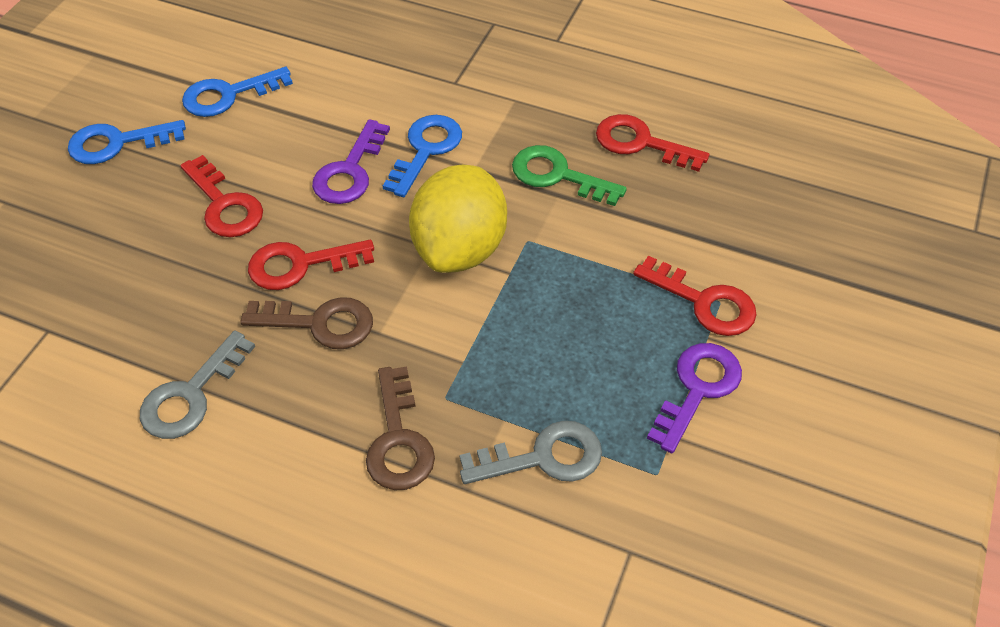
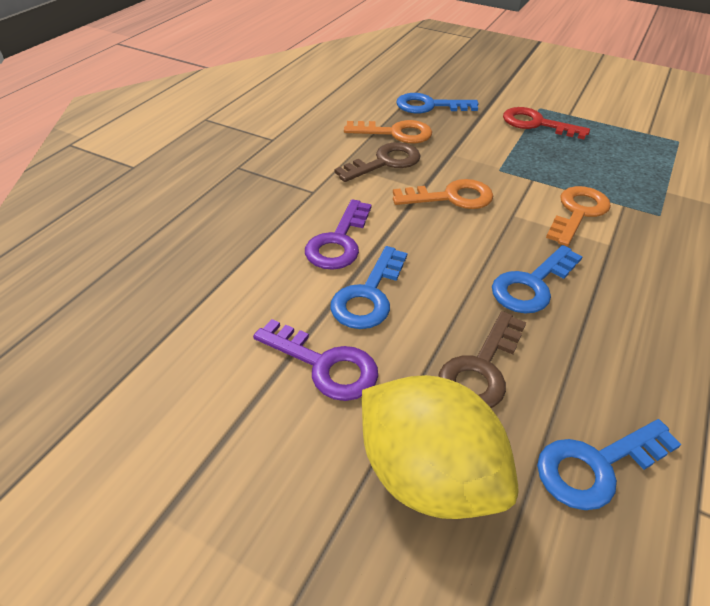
blue key: [68,120,186,164] [182,67,293,117] [383,115,462,197] = 3 -> [330,246,407,329] [396,93,479,113] [492,245,583,313] [537,419,681,510] = 4
green key: [512,145,627,206] = 1 -> none = 0
grey key: [140,330,255,439] [460,421,602,484] = 2 -> none = 0
orange key: none = 0 -> [344,120,432,143] [393,179,493,209] [546,186,611,246] = 3
red key: [180,155,263,237] [248,240,374,290] [596,114,709,172] [633,256,757,336] = 4 -> [503,107,590,139] = 1

